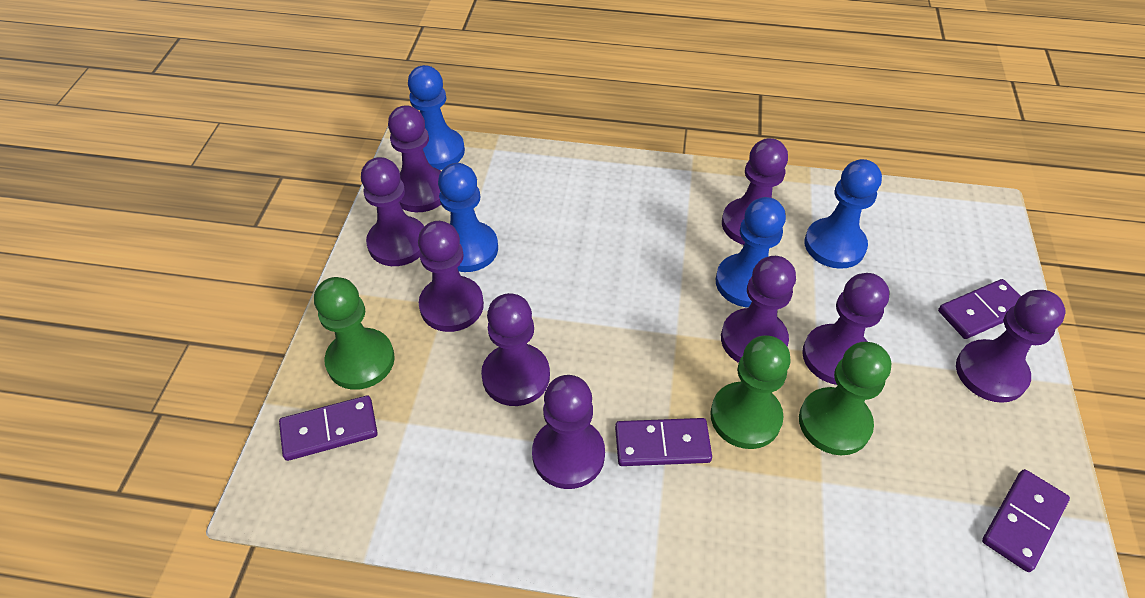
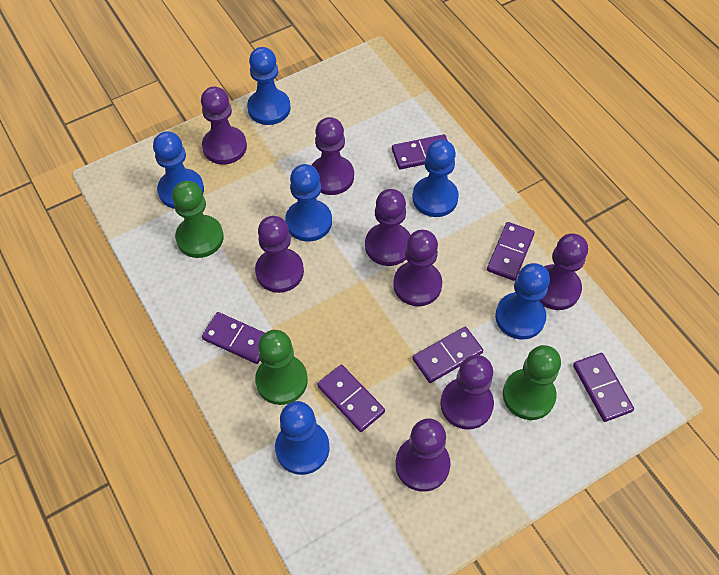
blue pawn: [408,65,465,170] [438,163,498,272] [716,197,786,307] [804,159,882,269] = 4 -> [153,131,204,209] [247,47,291,125] [275,401,329,475] [285,164,332,241] [412,139,459,217] [495,263,550,340] = 6
purple domino: [279,396,378,461] [615,418,712,466] [938,279,1021,339] [982,469,1070,572] = 4 -> [202,312,265,364] [317,365,385,432] [392,134,448,169] [413,327,483,383] [487,222,535,281] [573,353,634,422] = 6
purple pawn: [361,157,424,266] [388,105,441,212] [418,221,484,332] [481,293,550,406] [532,375,605,489] [721,256,796,363] [722,138,788,245] [802,273,889,385] [956,290,1066,403] = 9 -> [201,87,247,164] [255,216,304,293] [311,117,354,195] [365,189,410,266] [393,230,442,306] [395,418,451,492] [440,355,494,430] [540,233,588,310] = 8

